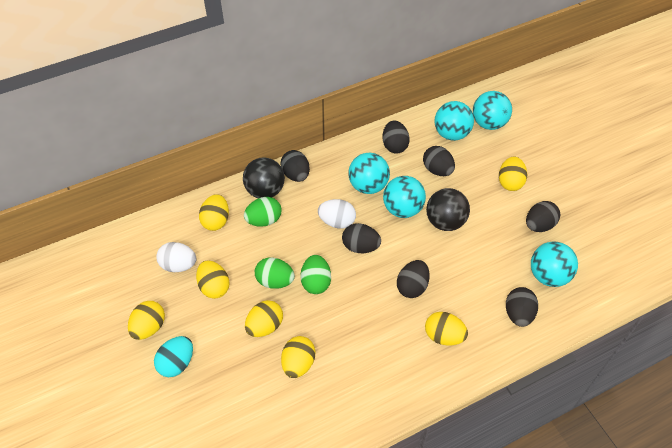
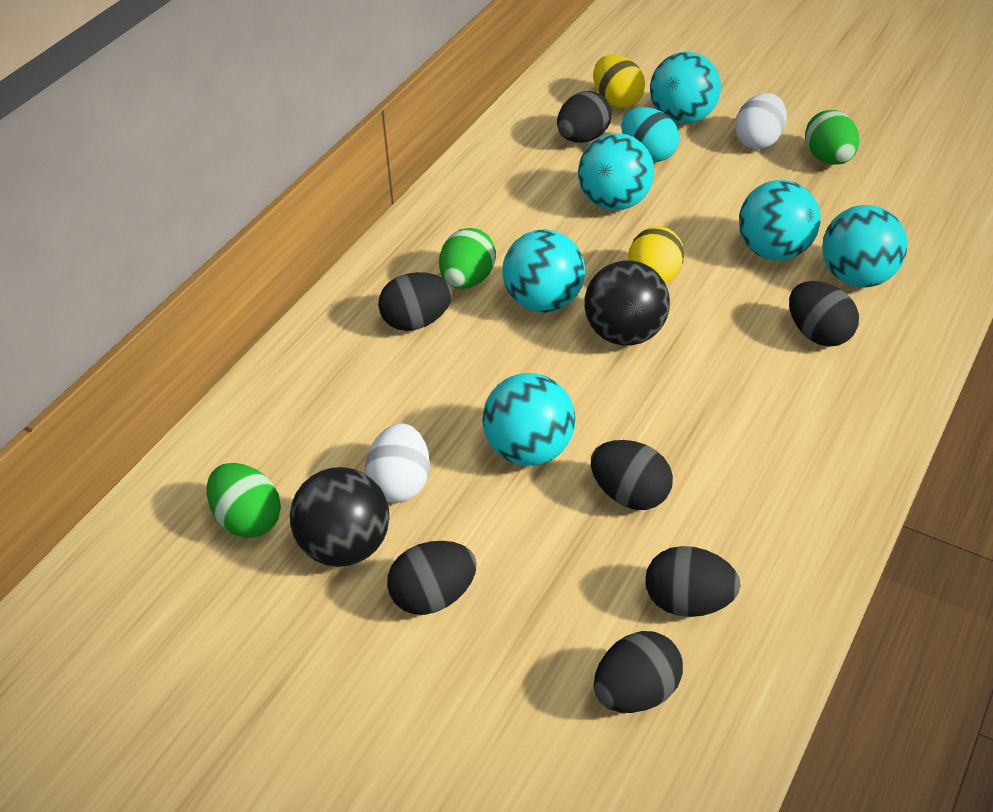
turquoise ball: [348,153,390,194] [383,176,426,218] [434,101,474,141] [473,91,512,130] [531,241,578,287] = 5 -> [482,373,575,466] [502,230,585,313] [578,133,654,211] [650,52,721,124] [739,180,821,260] [822,205,908,288] = 6
yellow egg: [128,301,165,340] [196,260,230,299] [199,194,229,231] [245,300,283,337] [281,336,315,378] [425,312,468,346] [499,157,527,191] = 7 -> [593,55,645,108] [628,226,684,284] = 2

